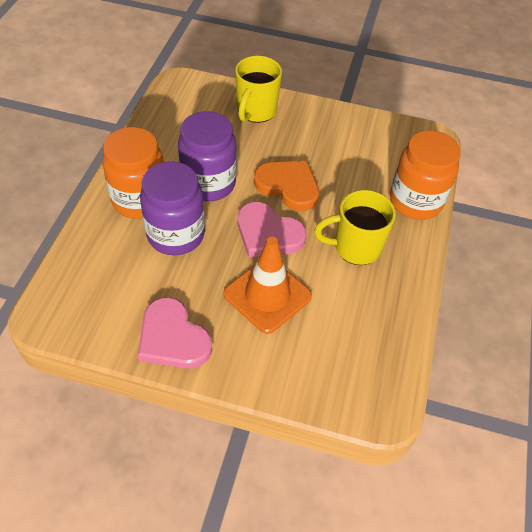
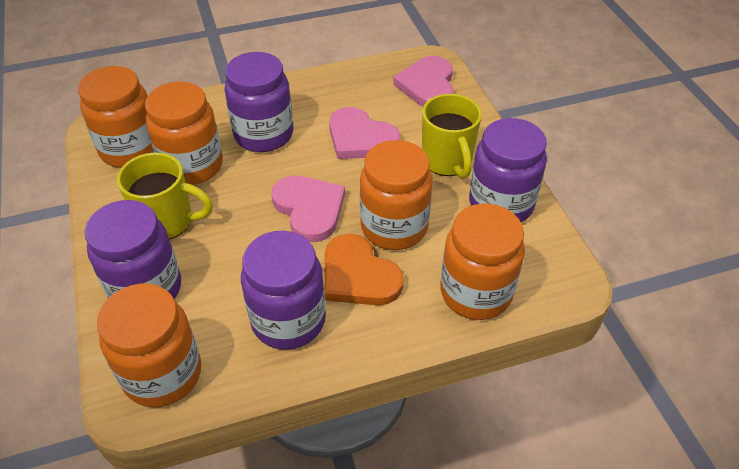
orange jar: [102,127,164,219] [390,130,461,220] = 2 -> [78,66,154,168] [97,284,201,407] [145,82,223,185] [360,140,433,250] [440,204,525,320] = 5
orange traffic cone: [223,237,312,334] = 1 -> none = 0
pink heart: [138,297,212,369] [237,202,307,257] = 2 -> [271,176,345,242] [329,107,400,159] [393,56,454,107] = 3
purple jar: [140,161,205,255] [178,111,237,201] = 2 -> [85,200,181,299] [225,52,293,152] [241,230,326,350] [469,118,547,222] = 4

